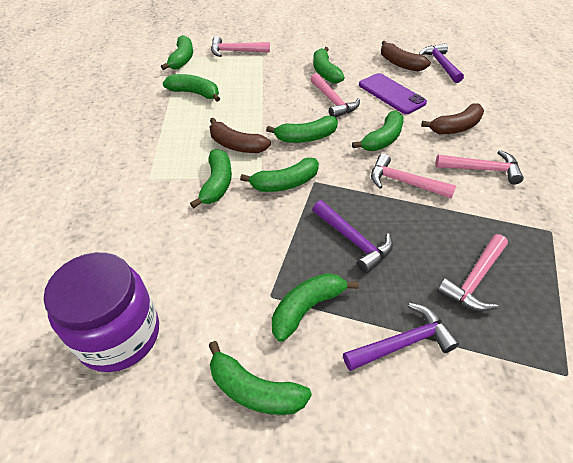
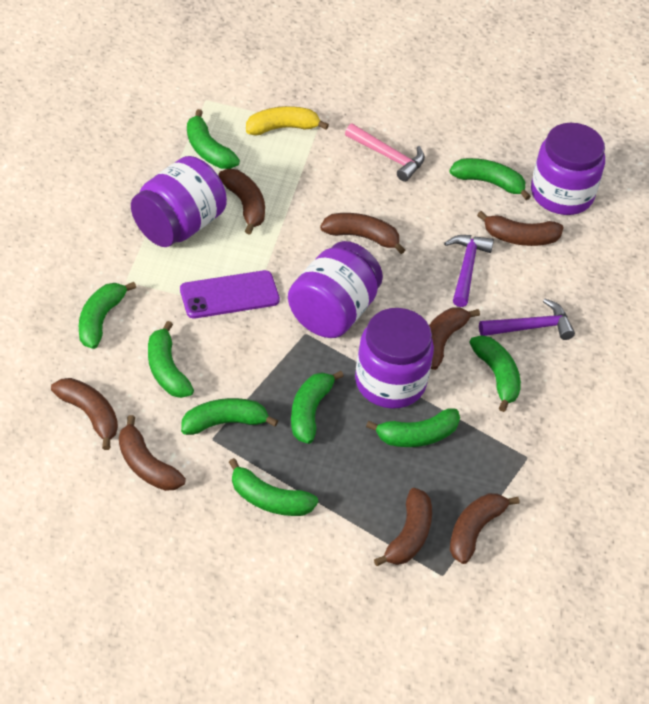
brown banana: [210,118,271,153] [381,41,431,71] [421,104,484,134] = 3 -> [51,378,118,450] [119,415,186,491] [218,169,265,235] [320,213,405,254] [374,488,432,566] [429,307,480,370] [450,493,519,564] [477,211,564,246] = 8
pink hammer: [211,36,270,57] [310,73,360,117] [371,154,456,199] [435,150,524,184] [437,234,508,311] = 5 -> [345,124,425,182] = 1
purple hammer: [312,200,393,273] [343,303,459,371] [419,43,464,83] = 3 -> [444,235,494,307] [479,299,575,340] = 2
purple jar: [44,252,159,372] = 1 -> [131,156,227,247] [288,241,383,338] [355,308,434,408] [531,123,605,215] = 4
yellow banana: none = 0 -> [246,106,329,136] = 1

